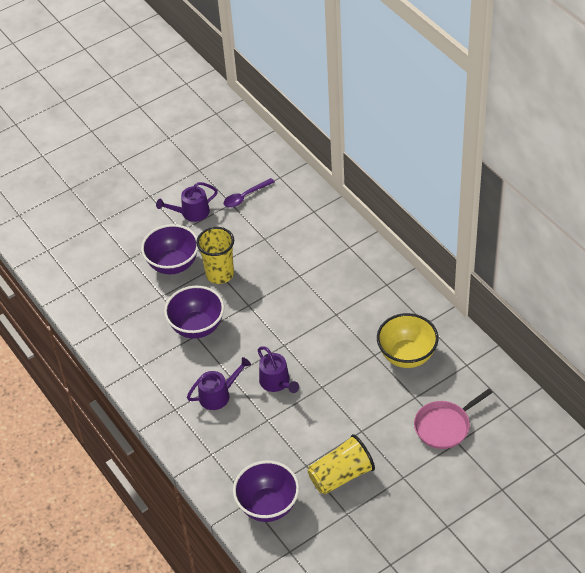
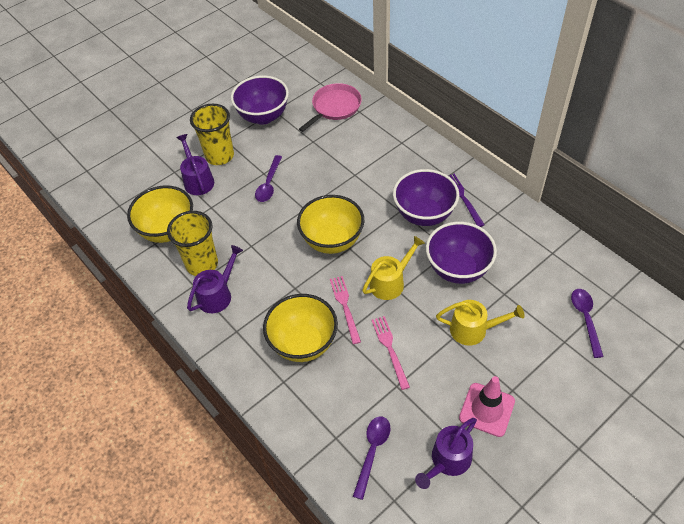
pink fork: none = 0 -> [330,276,361,344] [371,316,410,390] = 2
pink traffic cone: none = 0 -> [459,376,515,437] = 1
purple fork: none = 0 -> [450,174,485,227] = 1
purple spoon: [224,178,275,208] = 1 -> [255,155,282,202] [353,416,391,500] [571,289,604,358] = 3
yellow bowl: [377,313,439,368] = 1 -> [127,185,193,243] [263,294,338,362] [297,195,364,254] = 3
yellow watering can: none = 0 -> [362,236,425,300] [436,300,525,346] = 2

